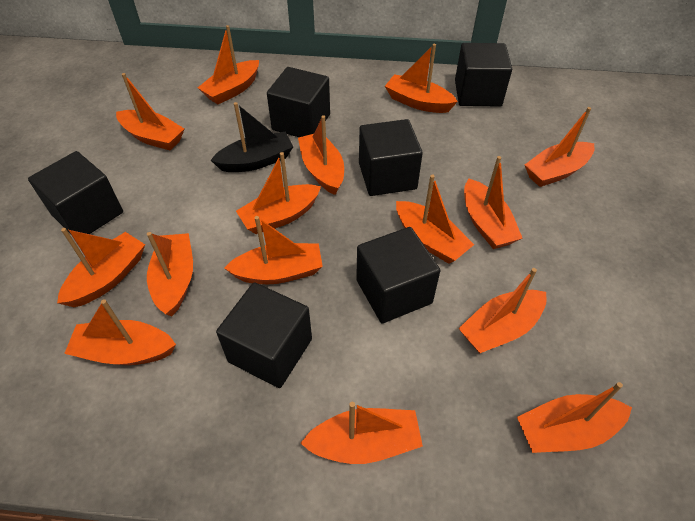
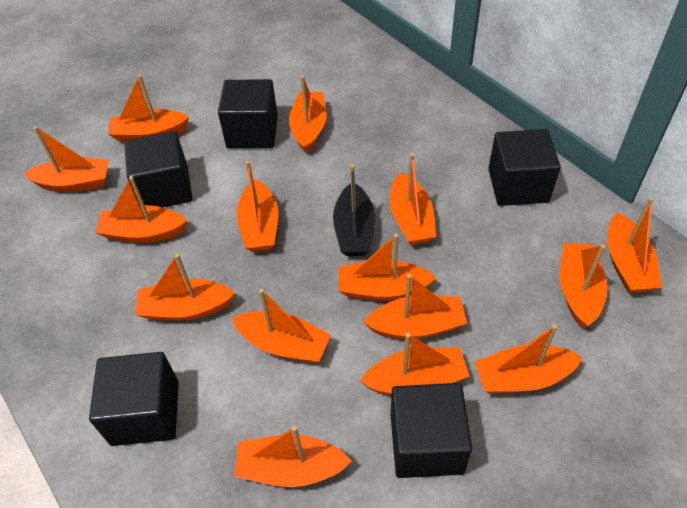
black cube: [28,151,123,234] [216,282,312,388] [267,67,330,137] [356,227,440,323] [359,119,423,196] [455,43,512,107] = 6 -> [89,352,179,446] [124,131,193,208] [218,79,278,148] [391,383,472,478] [488,129,561,206] = 5

